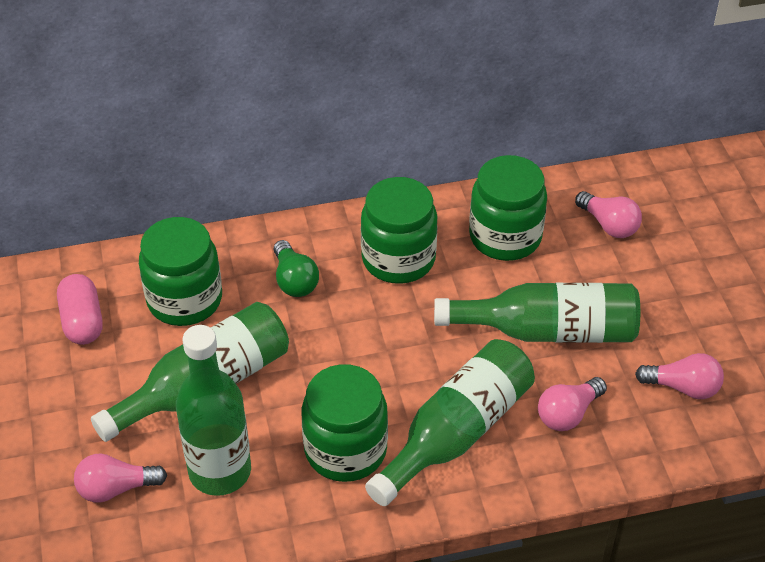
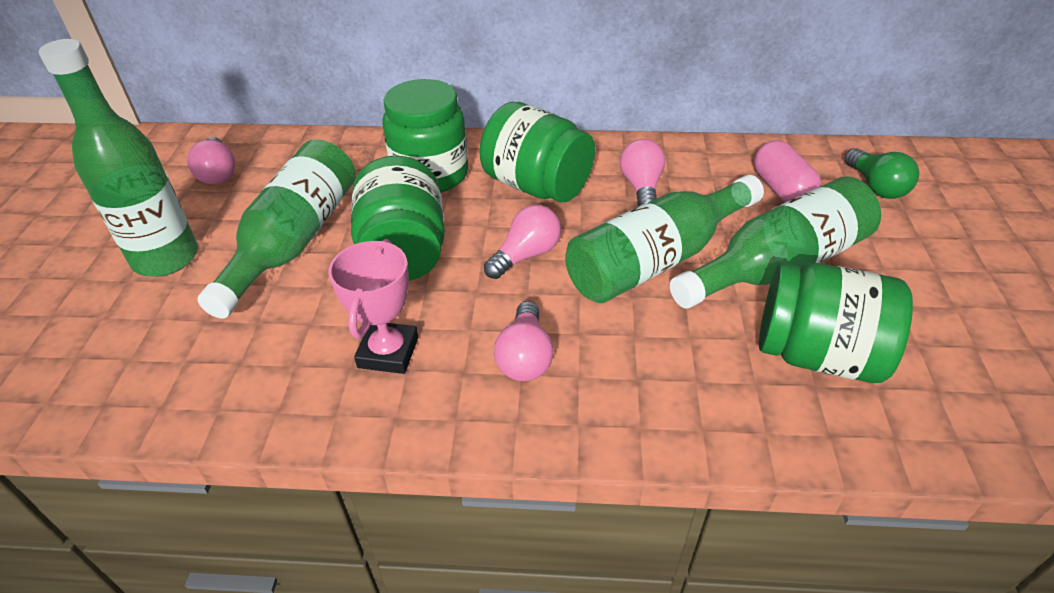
pink trophy: none = 0 -> [328,239,418,374] = 1

